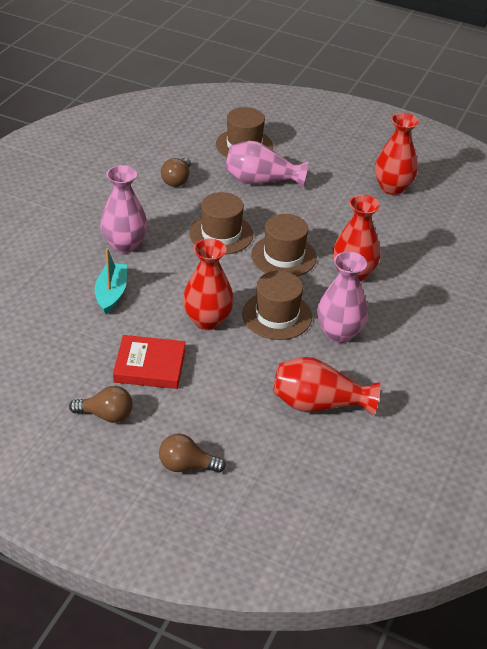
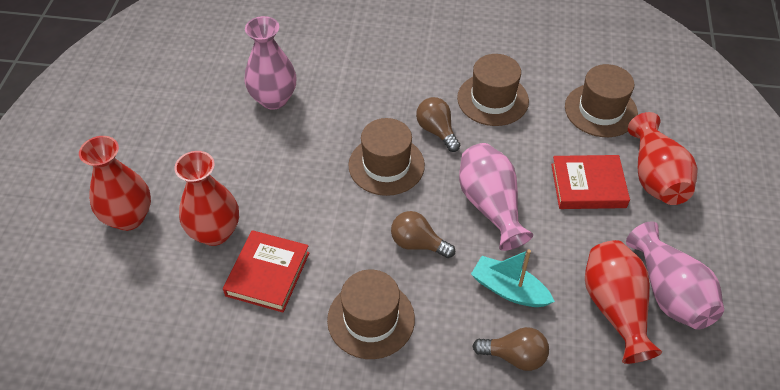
red book: [113,335,186,389] = 1 -> [223,230,310,313] [551,155,630,209] = 2

